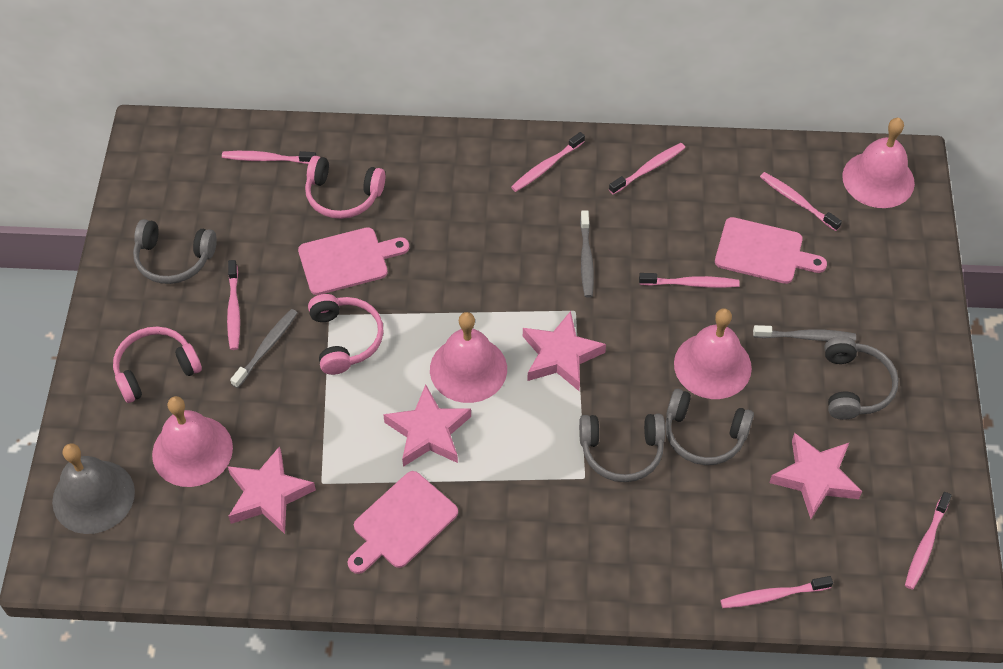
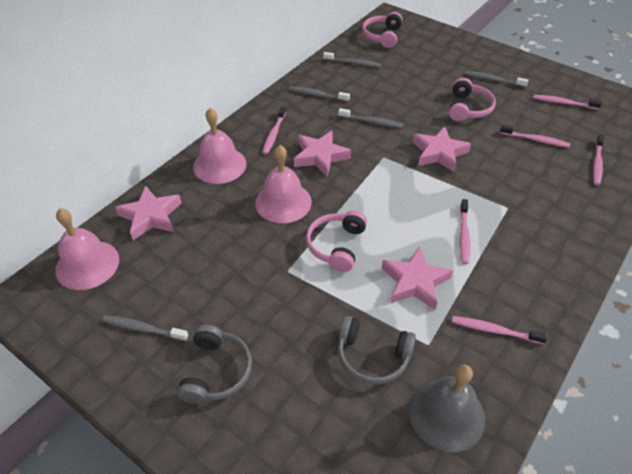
grey headphones: [133,219,217,284] [579,414,665,482] [665,389,754,465] [824,336,899,420] = 4 -> [177,324,252,404] [338,316,416,385] = 2
grey toothbrush: [230,309,297,388] [580,210,594,297] [753,325,856,341] = 3 -> [102,315,189,341] [289,86,350,102] [323,52,382,67] [338,108,403,128] [465,71,528,87] = 5
pink bell: [152,396,233,487] [430,312,507,403] [674,308,752,399] [842,118,915,208] = 4 -> [55,208,119,290] [193,108,247,184] [255,145,312,223] = 3
pink cutting board: [298,227,409,295] [348,471,458,574] [715,217,827,284] = 3 -> none = 0
pink toothbrush: [222,151,316,164] [227,260,240,350] [511,132,585,192] [609,143,685,194] [639,273,740,288] [720,576,833,608] [760,172,842,231] [905,492,952,590] = 8 -> [262,106,286,154] [452,316,547,344] [460,199,470,264] [500,125,570,148] [533,95,602,110] [593,134,604,185] = 6

